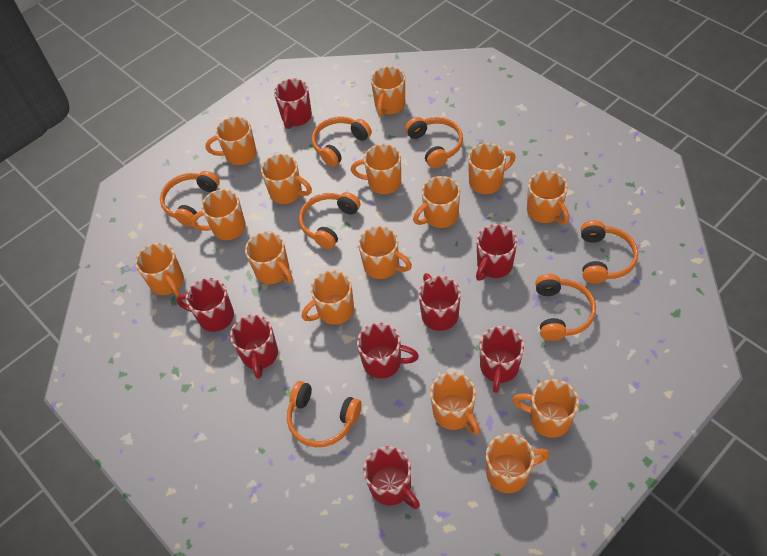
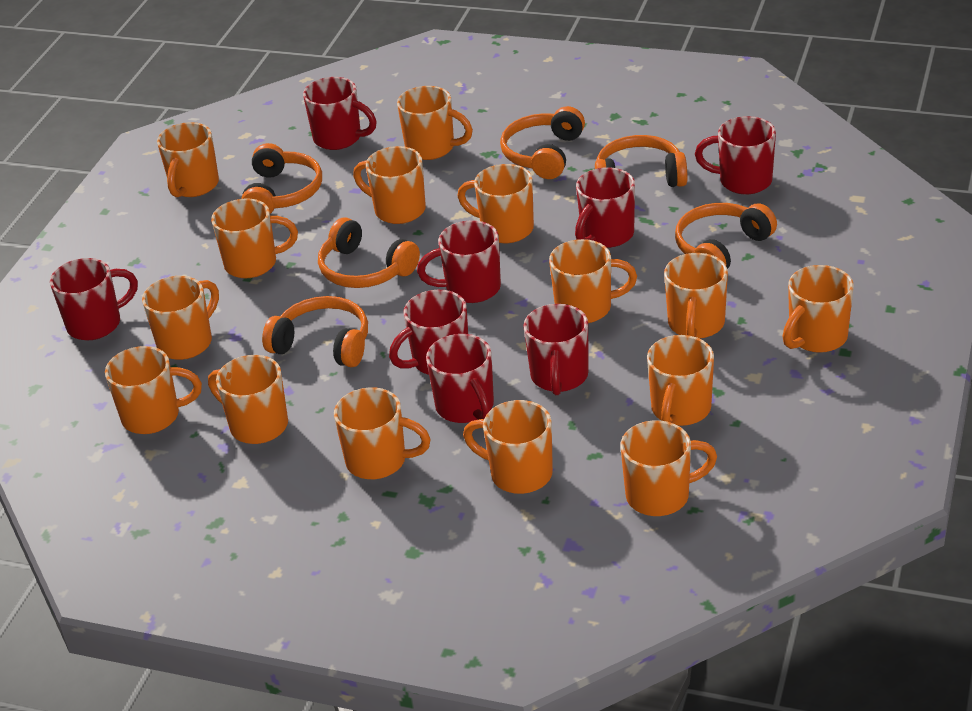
orange headphones: [160,171,220,227] [287,381,361,447] [299,192,361,249] [312,117,372,167] [405,117,463,168] [535,274,596,341] [581,220,638,284] = 7 -> [241,143,322,214] [262,296,368,367] [318,217,420,288] [500,106,585,179] [595,135,687,187] [675,203,777,269] = 6

